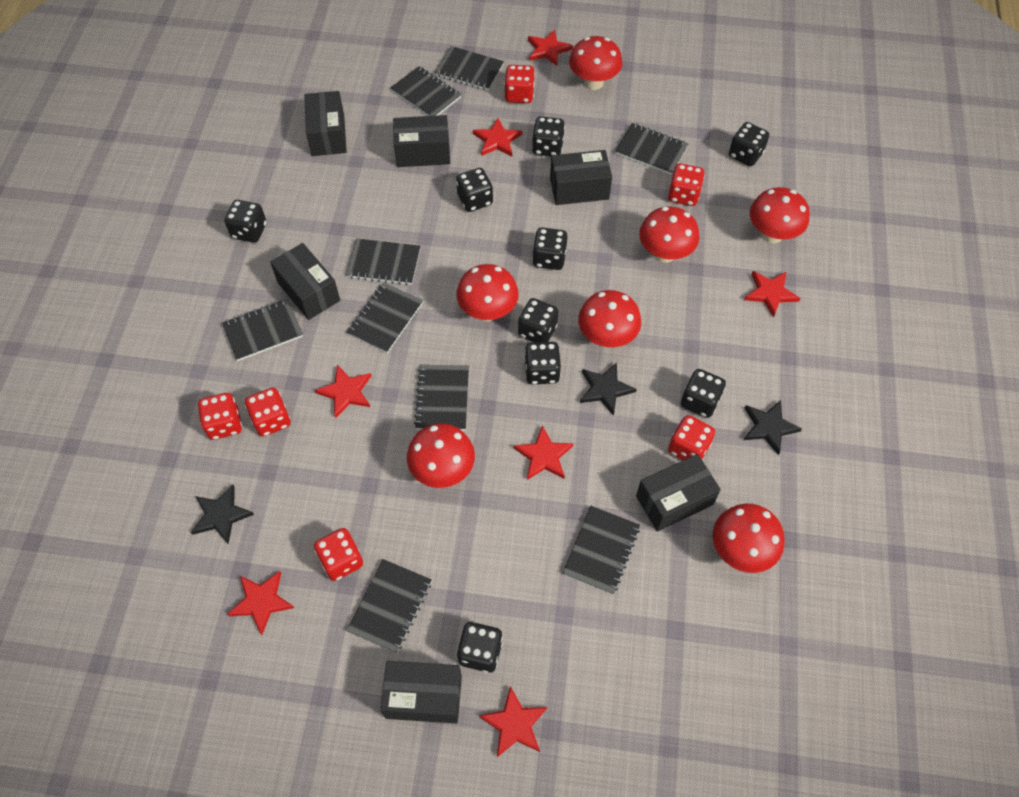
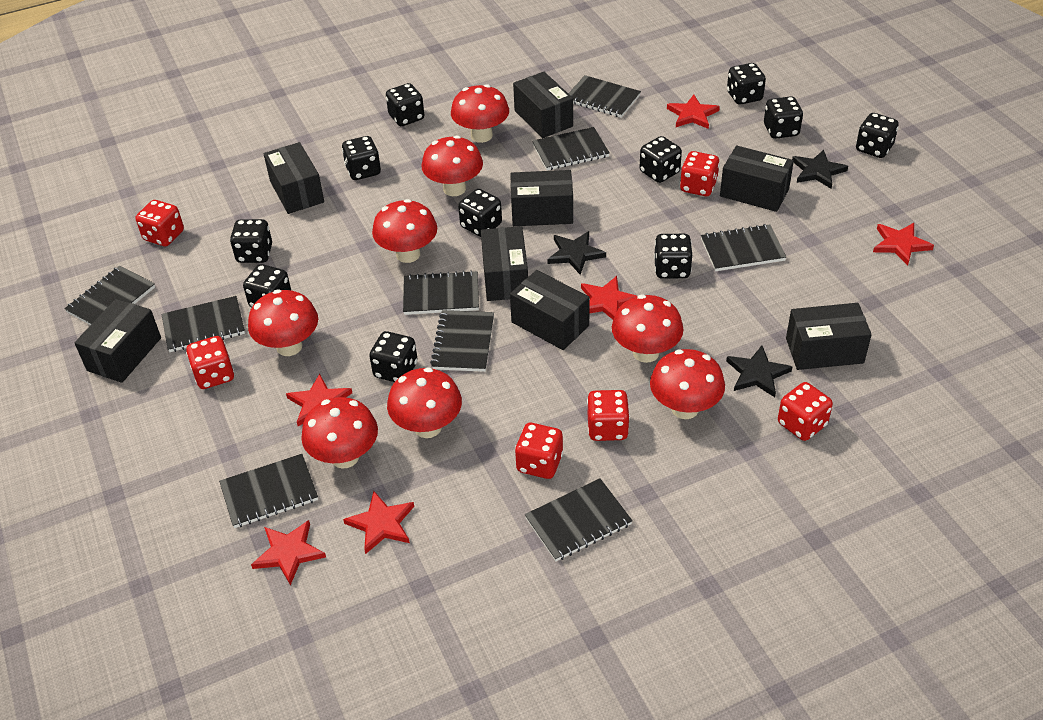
black box: [270,243,340,320] [304,91,347,156] [380,661,462,724] [393,115,450,167] [550,150,612,205] [636,454,721,532] = 6 -> [75,299,161,383] [264,142,324,214] [481,226,528,301] [510,170,573,226] [510,270,590,350] [513,72,573,138] [720,146,794,212] [786,303,872,370] = 8
black dice: [225,200,266,243] [456,168,493,212] [457,622,503,673] [518,298,559,342] [524,342,561,384] [532,116,565,156] [532,228,568,270] [681,369,726,418] [729,122,769,166] = 9 -> [230,219,272,263] [243,264,291,307] [342,136,381,180] [369,331,417,382] [386,83,424,126] [458,189,502,237] [640,136,682,183] [654,234,692,279] [727,63,766,105] [764,96,803,139] [856,113,899,158] = 11
red mushroom: [407,423,475,488] [456,264,519,321] [569,36,623,90] [578,290,641,347] [639,207,699,263] [713,504,785,573] [750,187,810,243] = 7 -> [248,289,318,356] [301,397,378,469] [372,199,437,263] [387,367,462,438] [422,135,483,196] [451,84,509,143] [612,295,684,363] [650,349,725,419] = 8
red star: [227,571,294,635] [315,365,371,418] [473,118,522,156] [479,686,547,757] [514,425,574,480] [528,30,573,66] [744,271,800,318] = 7 -> [251,520,326,586] [286,374,352,426] [343,491,414,554] [581,276,637,320] [667,95,720,129] [873,223,934,266] = 6

